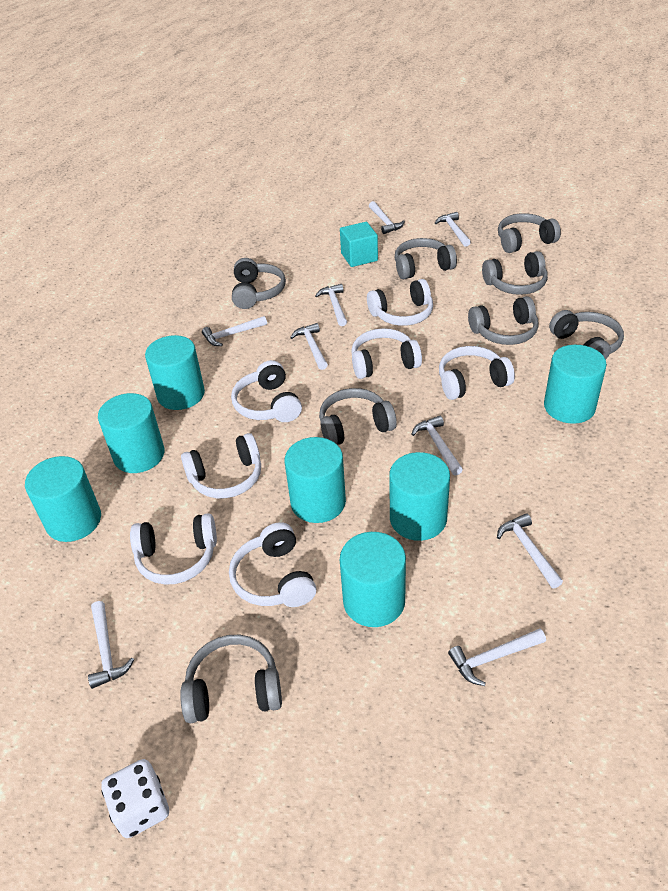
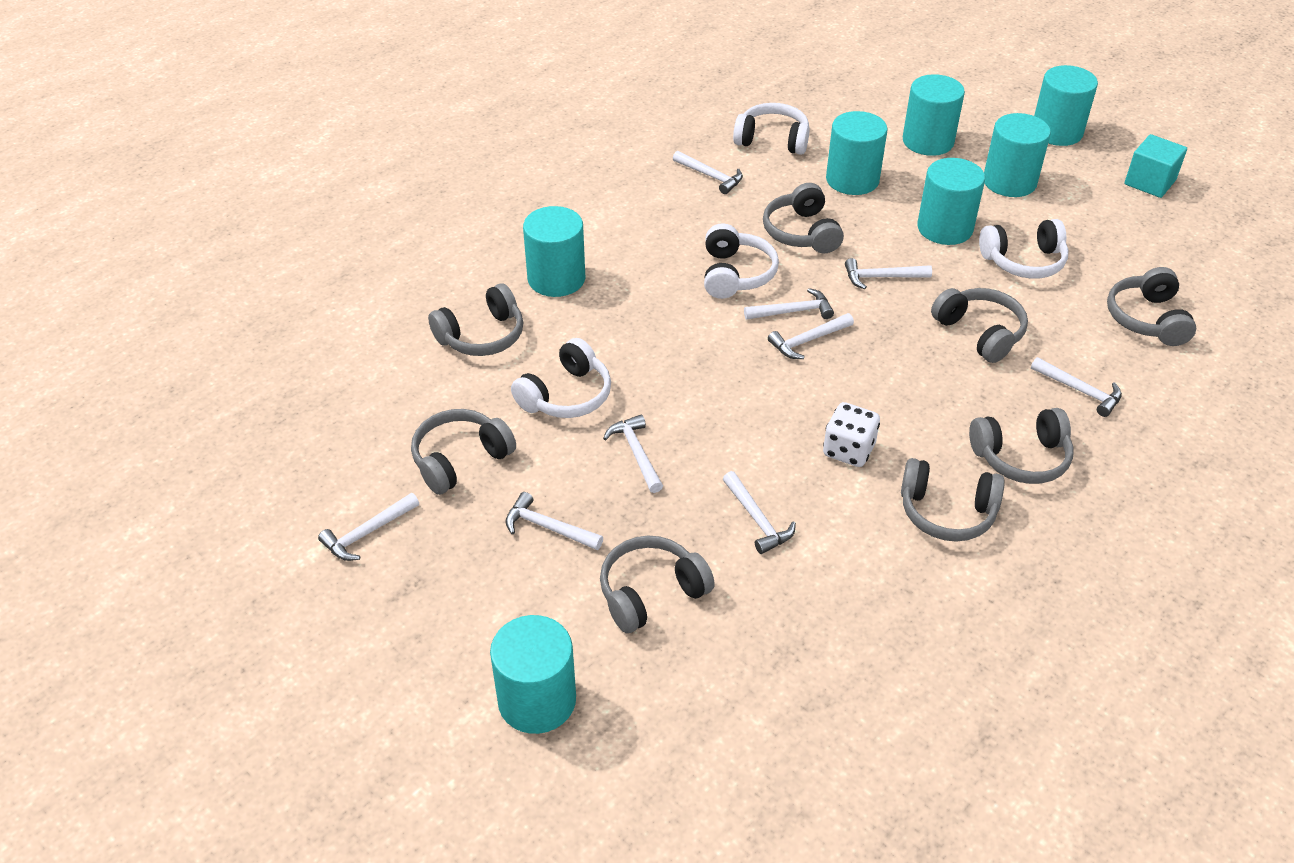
white headphones: [130,513,217,585] [181,433,261,498] [229,522,316,607] [231,360,302,422] [351,328,422,379] [367,279,433,326] [439,346,515,400] = 7 -> [511,338,611,418] [704,223,779,299] [733,103,810,155] [979,219,1068,279] = 4

